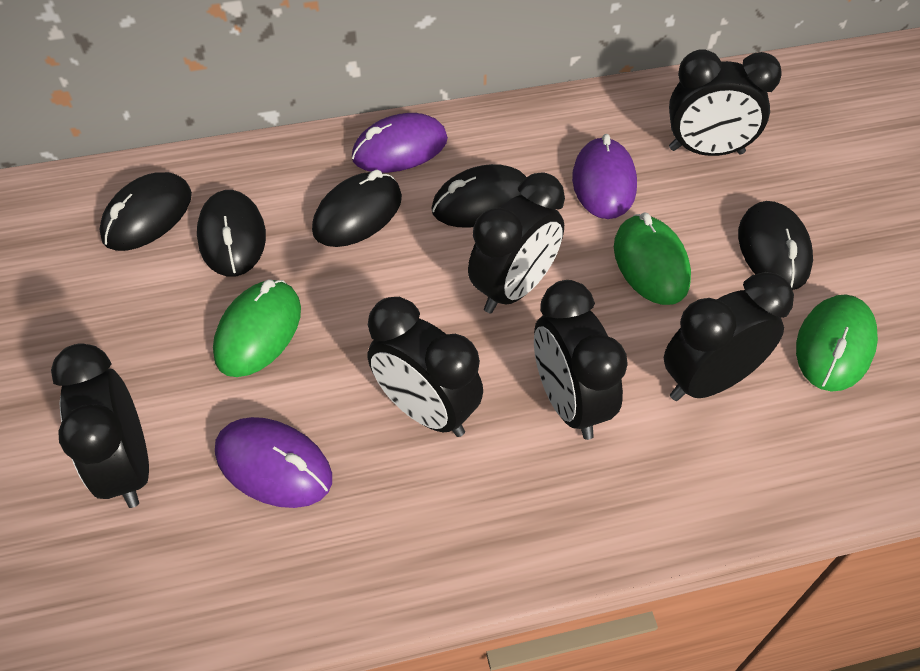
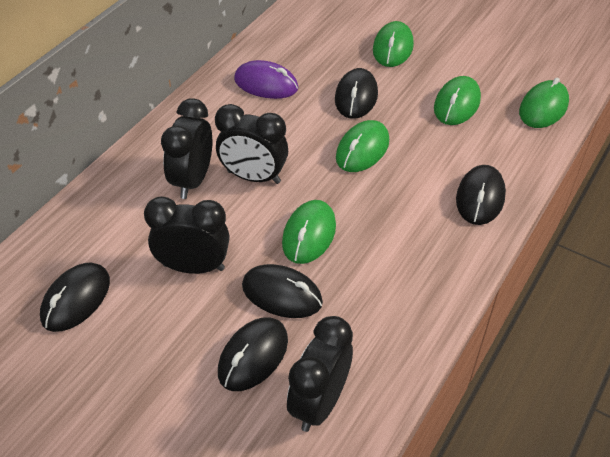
black clock: [51,343,149,508] [368,297,483,437] [468,172,565,313] [534,280,628,440] [664,272,794,401] [669,49,782,156] = 6 -> [144,196,230,274] [161,98,212,199] [215,104,288,184] [287,316,353,432] = 4
green mouse: [213,279,301,377] [614,213,691,305] [796,294,878,392] = 3 -> [282,200,336,264] [336,120,389,172] [373,21,414,67] [434,76,481,125] [519,78,569,128] = 5
purple mouse: [215,417,332,508] [352,113,448,173] [572,134,637,219] = 3 -> [234,60,298,99] = 1

